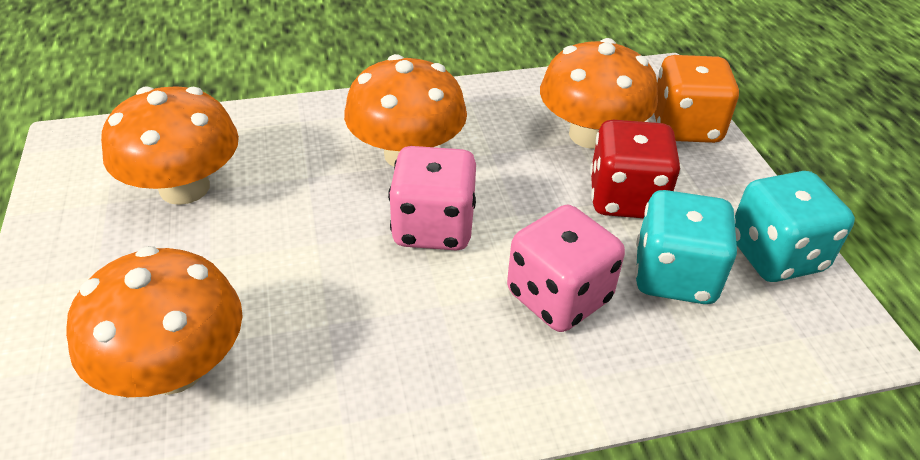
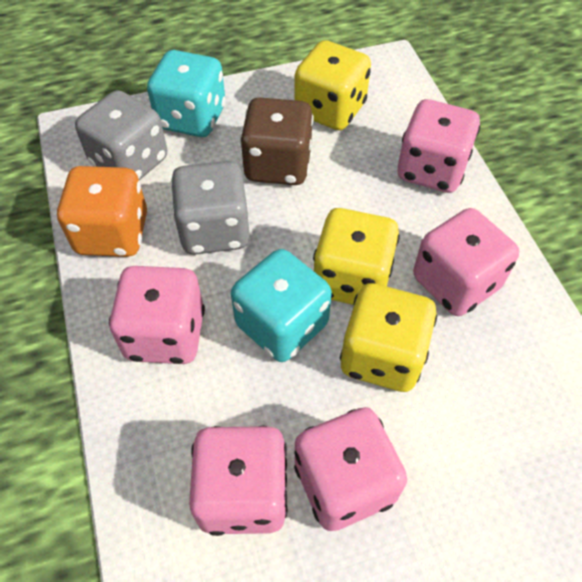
brown dice: none = 0 -> [240,98,313,185] = 1
grey dice: none = 0 -> [75,90,167,180] [171,161,250,255] = 2
orange mushroom: [66,246,243,397] [101,86,239,205] [344,54,467,167] [540,38,658,149] = 4 -> none = 0
pink dice: [388,146,476,250] [507,205,625,332] = 2 -> [109,266,205,364] [189,426,288,536] [294,407,407,531] [398,99,480,193] [413,208,519,316] = 5
red dice: [590,120,681,218] = 1 -> none = 0
yellow dice: none = 0 -> [294,40,371,131] [313,208,400,305] [340,283,437,392] = 3

